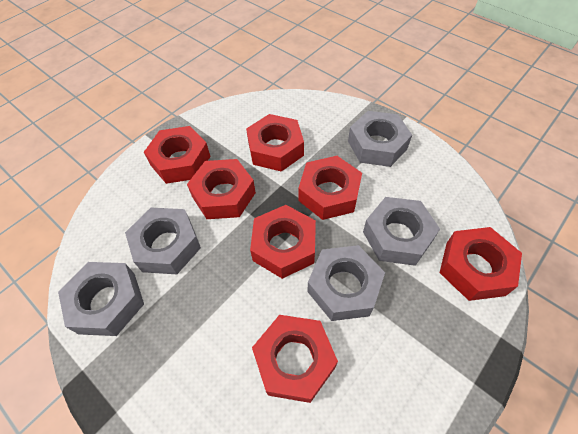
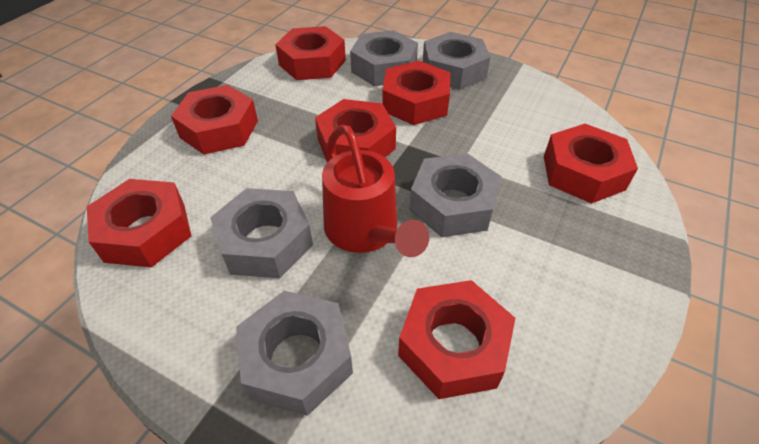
red watering can: none = 0 -> [322,125,429,257] = 1

